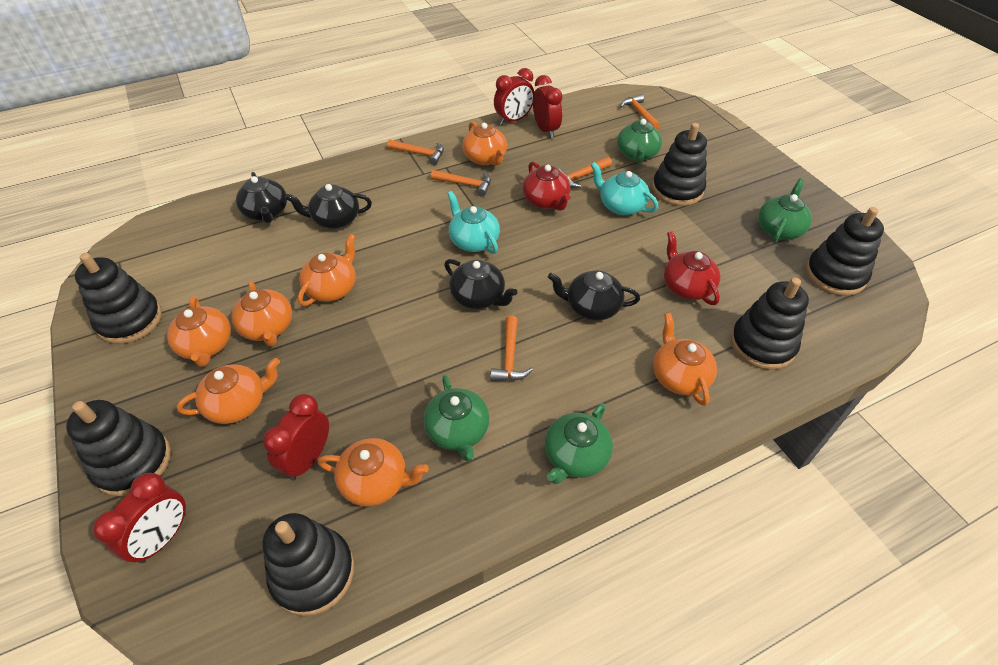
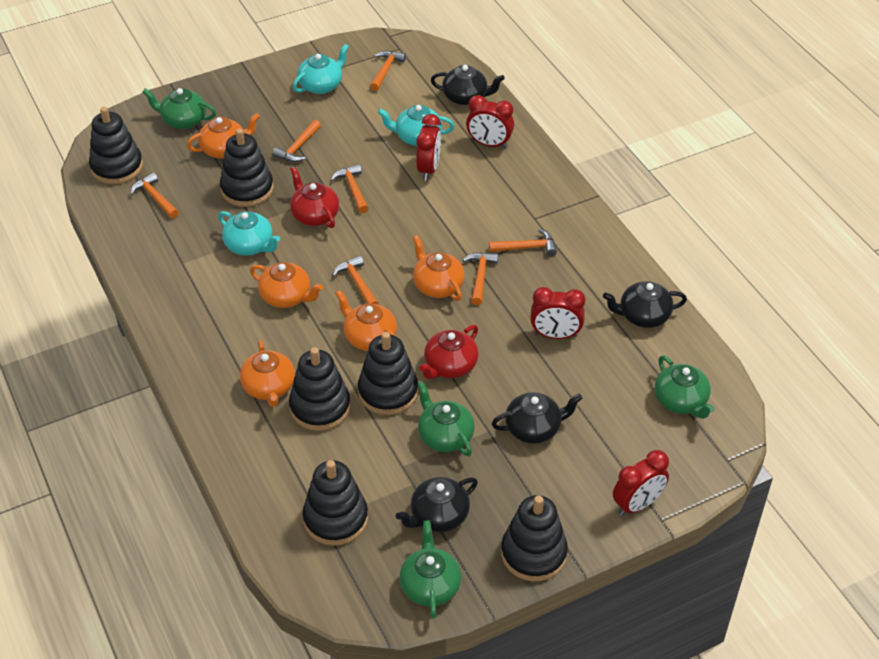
orange hammer: [387,140,444,165] [431,170,491,197] [490,316,533,381] [558,157,612,188] [620,94,660,129] = 5 -> [130,173,179,219] [273,120,321,162] [331,164,369,213] [333,256,379,305] [370,51,406,91] [463,252,498,305] [489,229,557,256] = 7
orange teapot: [167,296,231,367] [177,358,280,424] [231,281,292,346] [298,234,356,306] [318,438,429,507] [462,122,507,166] [653,313,717,406] = 7 -> [187,113,260,159] [240,340,295,407] [250,262,323,308] [335,290,397,351] [413,235,465,301] = 5
turquoise teapot: [447,191,500,254] [591,162,658,215] = 2 -> [218,211,280,256] [293,44,349,94] [378,105,454,146] = 3

